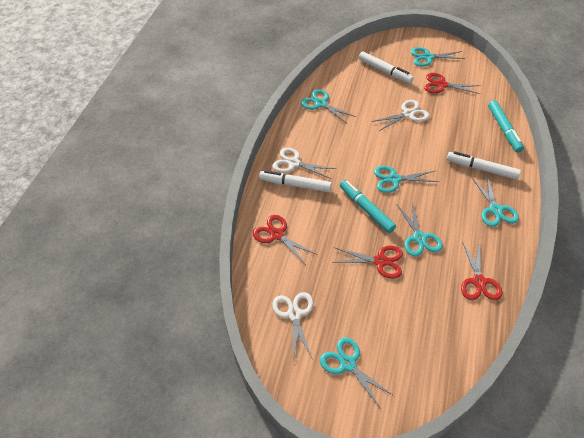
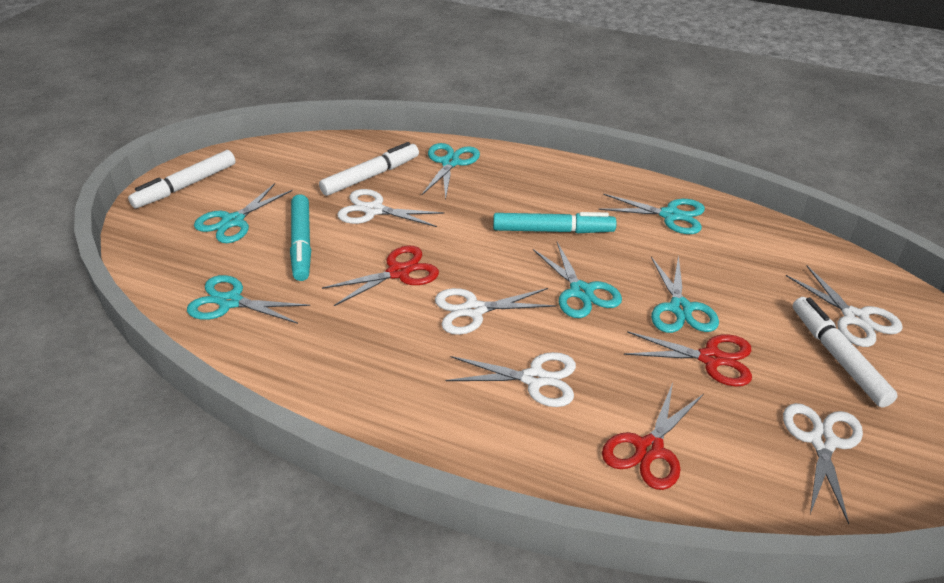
red scissors: [253,215,317,265] [332,246,403,279] [424,73,481,94] [461,241,502,300] = 4 -> [322,246,439,306] [602,383,704,490] [624,331,752,387] = 3
white scissors: [272,148,336,179] [272,292,313,361] [371,100,430,131] = 3 -> [337,189,445,227] [435,288,556,335] [446,352,576,407] [783,403,863,524] [786,266,903,347] = 5

